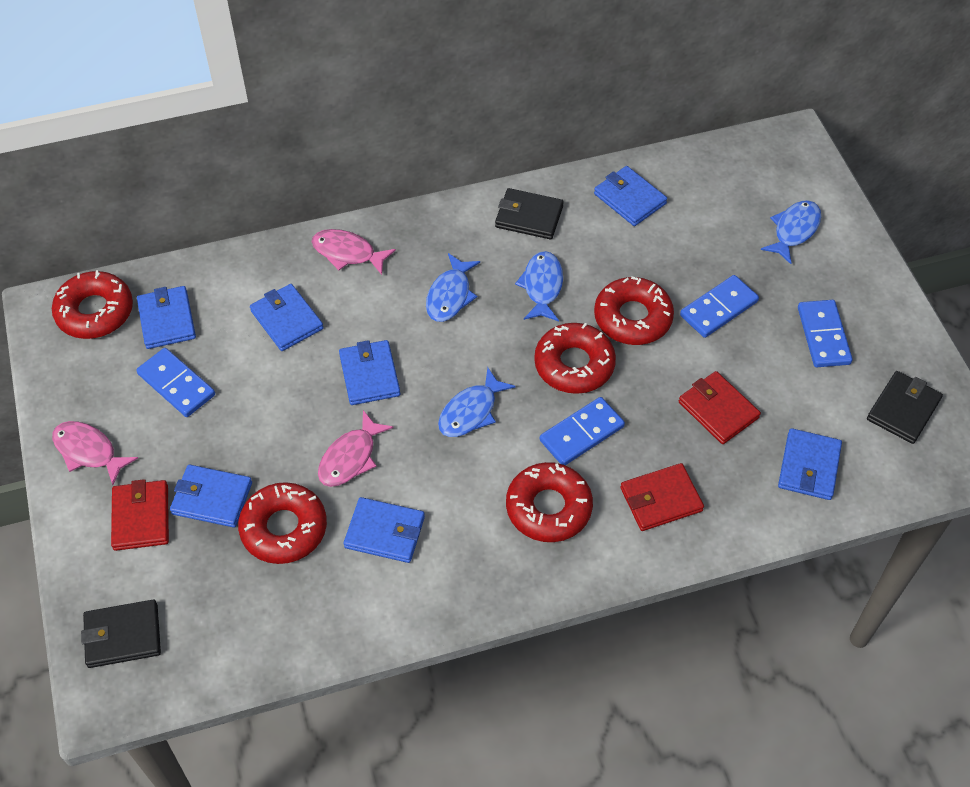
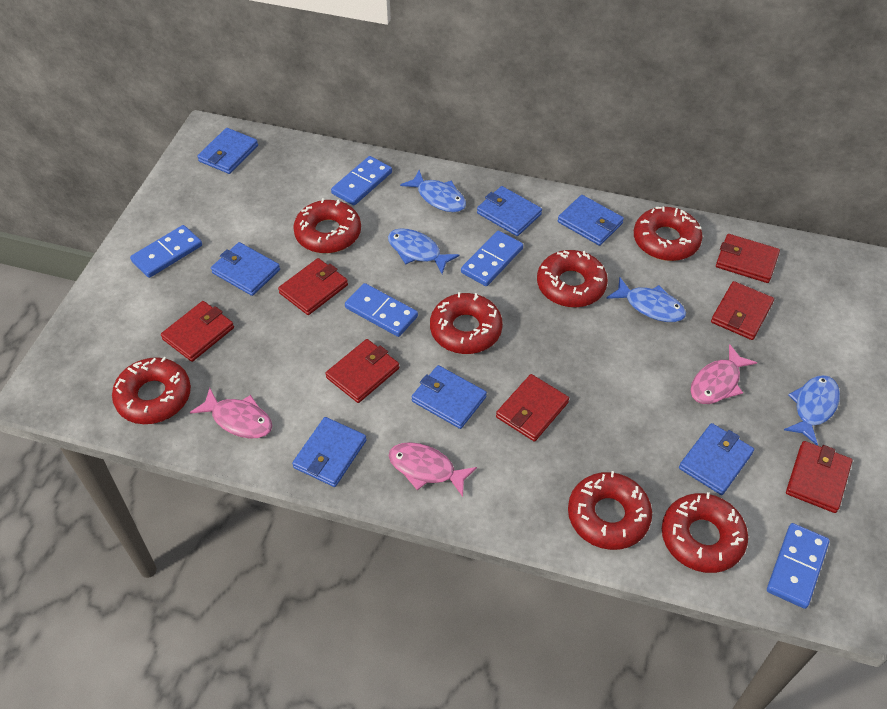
black wallet: [81,600,161,668] [495,188,564,239] [867,371,943,444] = 3 -> none = 0
blue domino: [136,348,215,417] [540,397,625,465] [680,275,759,338] [798,300,853,367] = 4 -> [130,225,202,278] [331,156,392,206] [345,283,418,337] [461,231,523,286] [767,523,830,609] = 5
red donut: [52,270,133,339] [238,482,327,564] [506,462,593,542] [534,323,616,394] [594,276,674,345] = 5 -> [112,357,191,424] [293,198,361,253] [430,292,503,354] [537,250,608,307] [568,471,652,550] [634,207,703,261] [662,492,748,573] = 7
red wallet: [111,479,169,551] [620,463,704,531] [679,371,761,444] = 3 -> [161,301,234,362] [278,258,348,315] [326,339,399,403] [496,374,569,442] [711,281,774,340] [716,234,780,283] [786,441,852,513] = 7

